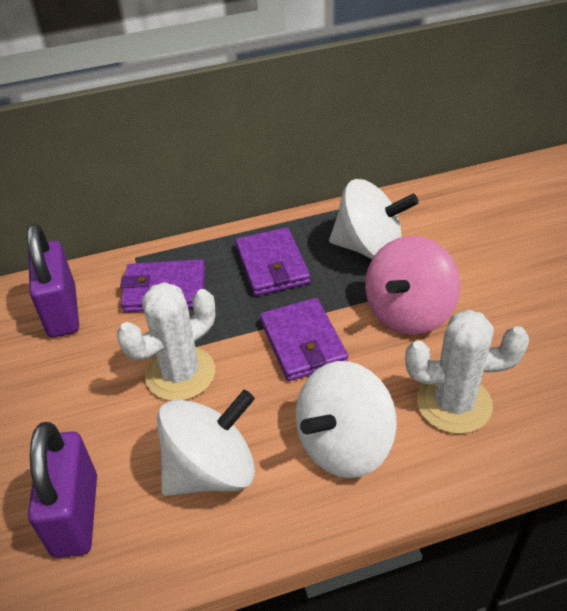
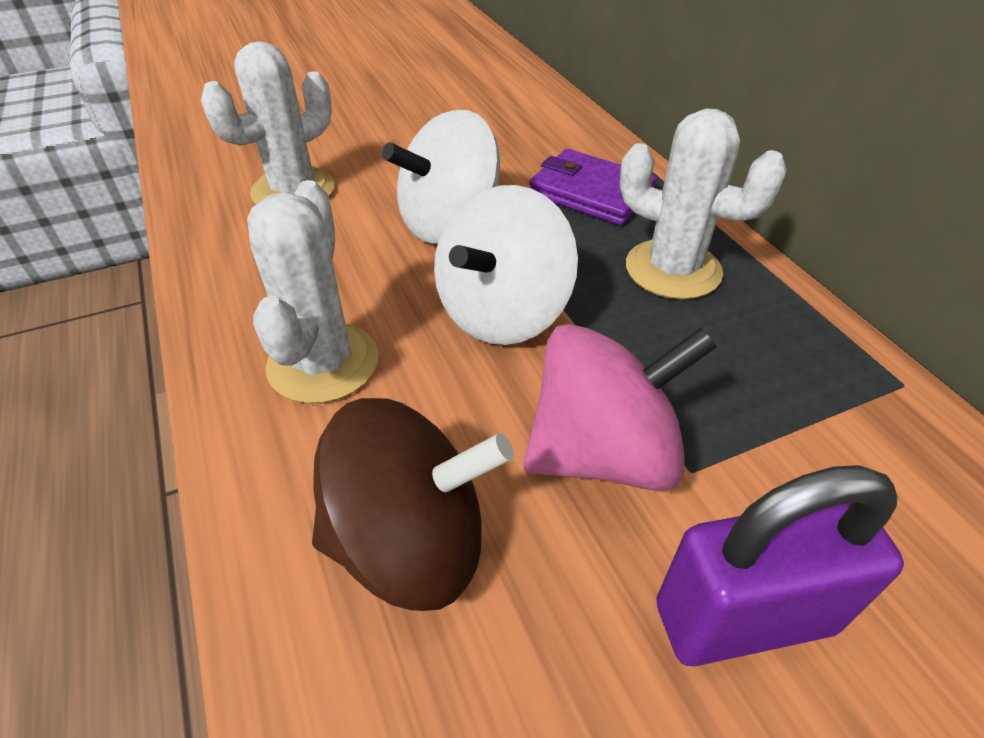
brown spinning top: none = 0 -> [312,398,514,611] = 1
purple padlock: [27,224,79,338] [28,422,97,558] = 2 -> [656,465,904,666] = 1
purple wallet: [120,259,205,312] [235,227,310,296] [260,298,348,381] = 3 -> [529,149,657,225] = 1
white cactus: [117,282,216,401] [405,310,529,434] = 2 -> [201,41,334,204] [247,180,379,404] [619,108,787,299] = 3
white spinning top: [157,390,255,496] [295,361,397,478] [329,179,419,259] = 3 -> [382,110,500,243] [434,185,578,345] = 2

